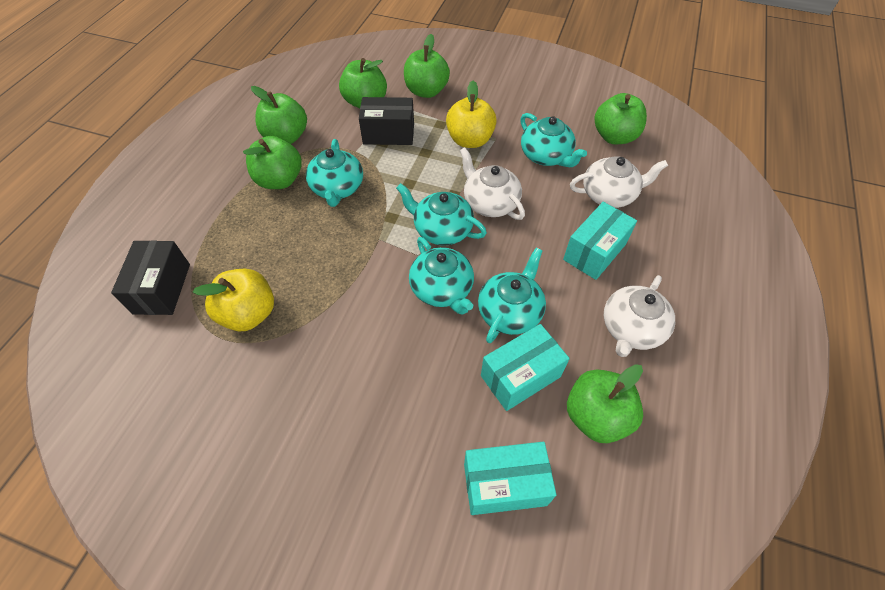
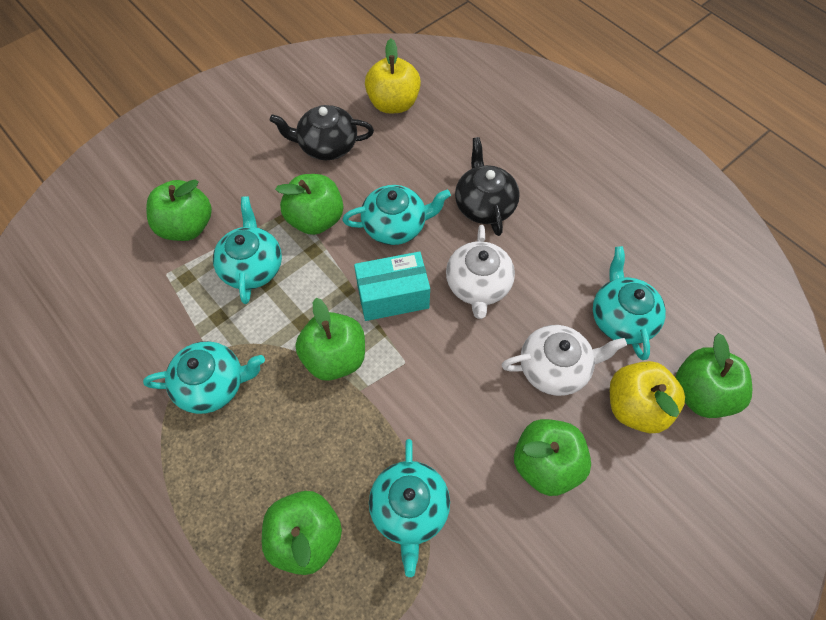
black box: [111,240,190,315] [359,97,414,145] = 2 -> none = 0
black teapot: none = 0 -> [270,105,374,160] [455,137,520,236] = 2
turquoise box: [464,442,556,515] [481,324,570,411] [563,202,637,280] = 3 -> [354,251,430,321] = 1
white teapot: [460,147,525,220] [570,156,668,208] [604,275,675,357] = 3 -> [446,225,515,319] [502,325,627,396] = 2

